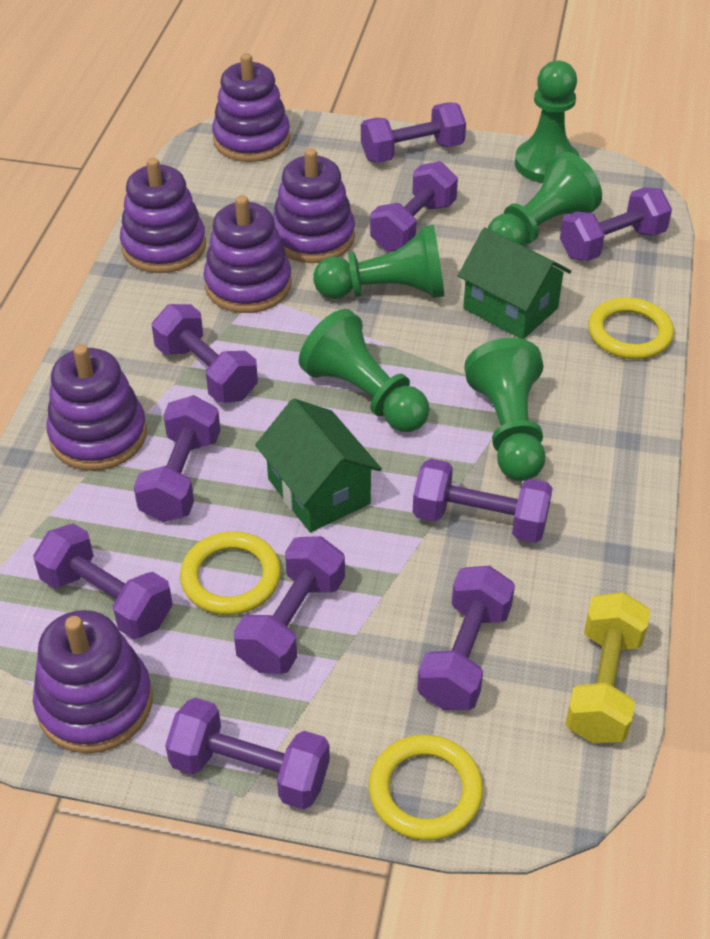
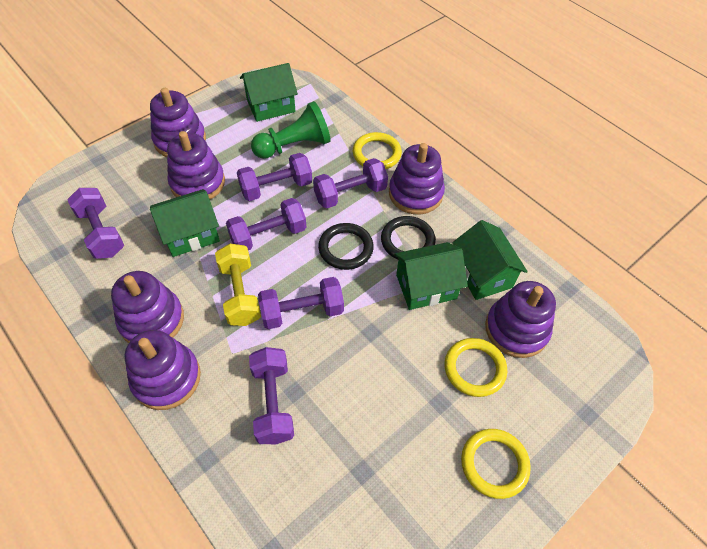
black ring: none = 0 -> [318,223,374,270] [381,216,436,260] = 2
green house: [255,399,382,532] [458,227,571,339] = 2 -> [150,189,220,257] [240,63,298,122] [394,242,468,310] [452,220,528,300] = 4
green pawn: [299,309,430,432] [313,225,444,299] [464,338,546,481] [488,152,602,246] [515,61,580,183] = 5 -> [251,101,331,159] = 1
purple dumbbell: [33,523,173,639] [134,395,221,522] [152,304,258,403] [165,698,330,810] [233,536,345,674] [361,102,466,163] [370,161,458,252] [413,459,553,543] [417,566,515,710] [560,187,672,261] = 10 -> [67,188,124,259] [226,198,306,250] [237,153,312,201] [249,347,294,444] [258,277,344,329] [313,158,388,209] = 6

